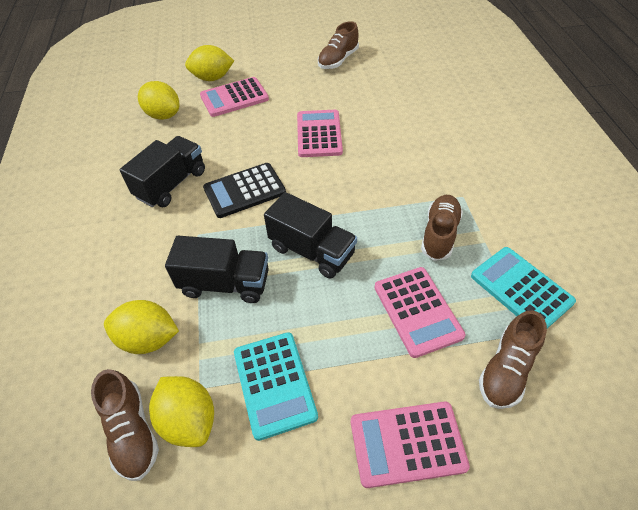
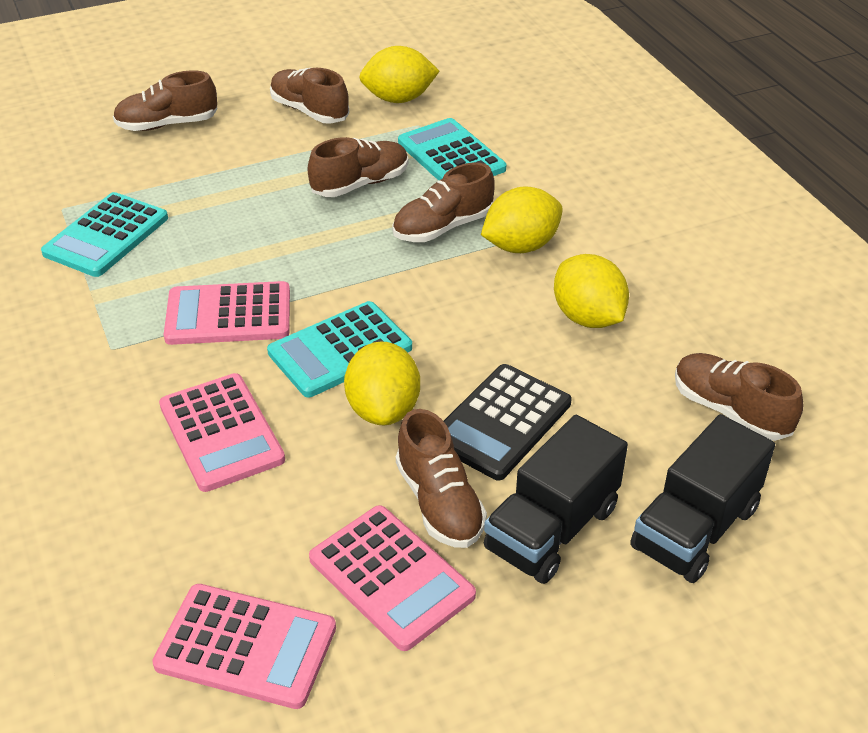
black truck: [120,136,205,207] [165,236,269,303] [264,192,357,279] = 3 -> [484,415,628,584] [630,414,775,583] = 2
brown shoe: [91,369,159,481] [318,21,359,69] [421,195,463,261] [479,310,547,409] = 4 -> [113,70,218,131] [270,68,349,124] [308,137,408,197] [392,163,495,242] [396,409,487,548] [675,353,803,441] = 6
turquoise calculator: [234,332,318,441] [471,247,576,328] = 2 -> [41,192,168,277] [267,301,412,397] [398,118,506,180] = 3

